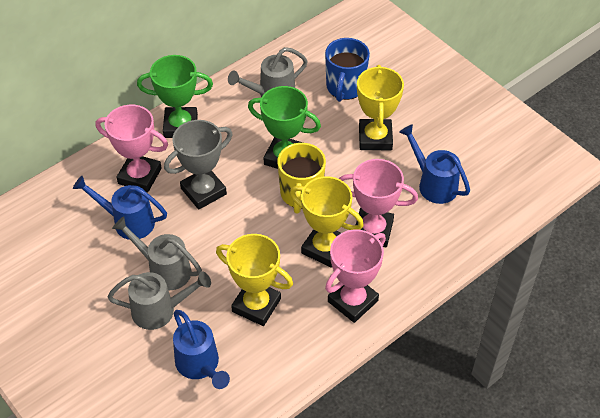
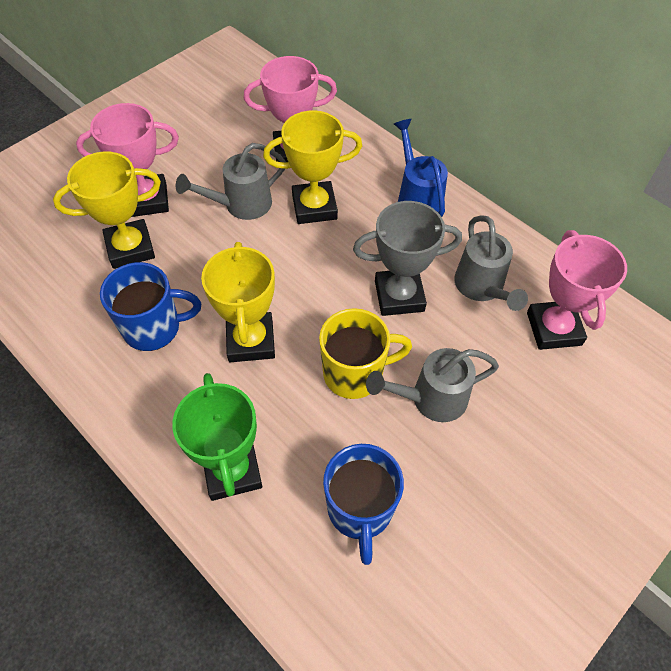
blue mug: [325,38,370,102] = 1 -> [100,262,201,351] [323,444,404,565] = 2
blue watering can: [73,176,167,240] [173,310,230,389] [399,124,470,204] = 3 -> [394,119,448,217] = 1
green trophy: [137,55,213,138] [248,86,321,169] = 2 -> [172,373,262,501] = 1

